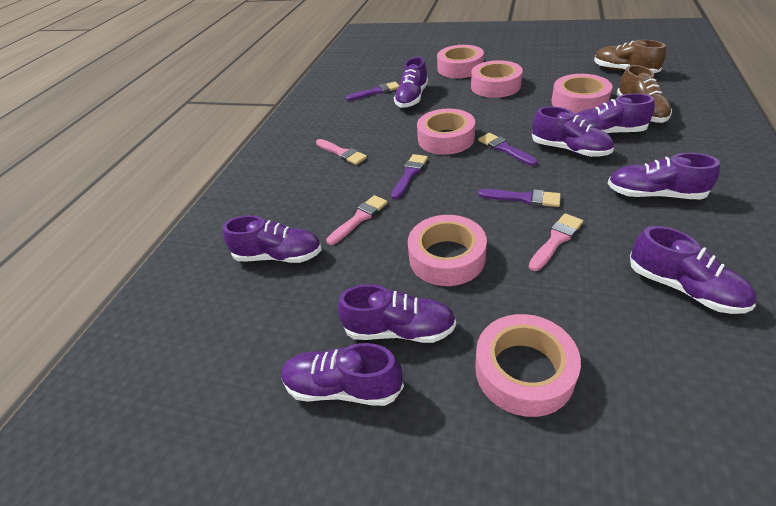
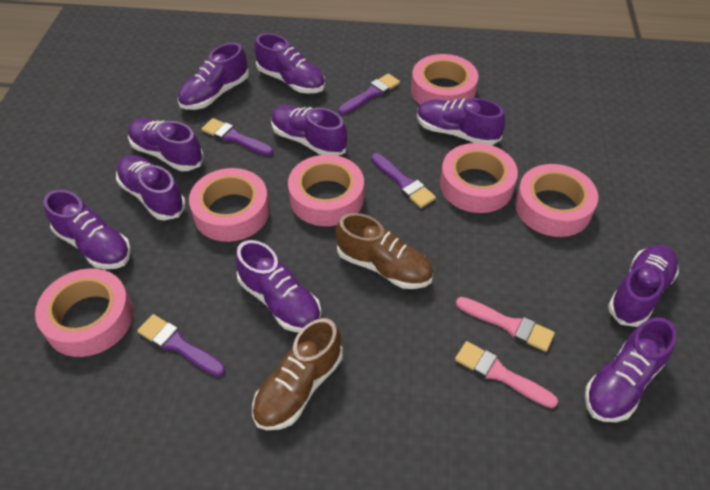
pink brush: [316,139,367,165] [326,195,388,245] [529,213,583,271] = 3 -> [455,341,558,408] [456,297,555,352] = 2
purple shoe: [223,215,322,263] [281,343,404,406] [338,284,456,343] [394,57,428,108] [532,106,614,157] [575,93,655,133] [608,153,720,199] [630,226,756,314] = 8 -> [44,190,131,269] [116,155,186,221] [128,118,204,171] [177,43,249,110] [235,240,321,332] [255,33,325,94] [271,105,347,156] [417,98,505,145] [585,317,677,422] [608,245,679,327] = 10

